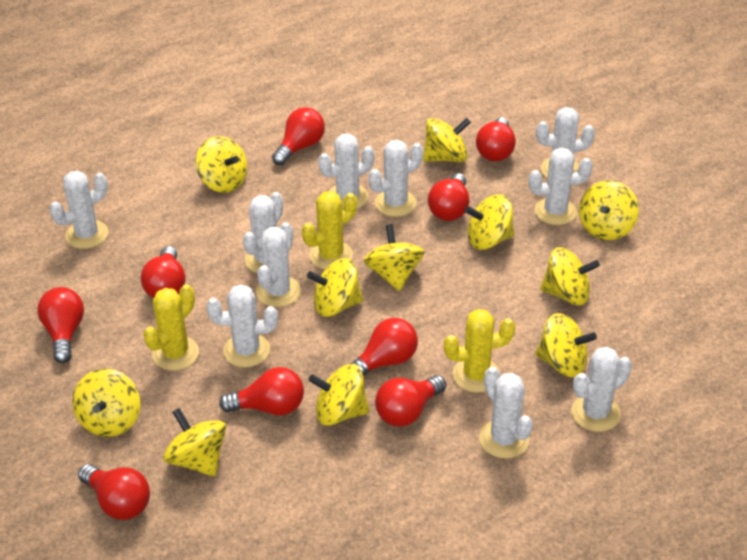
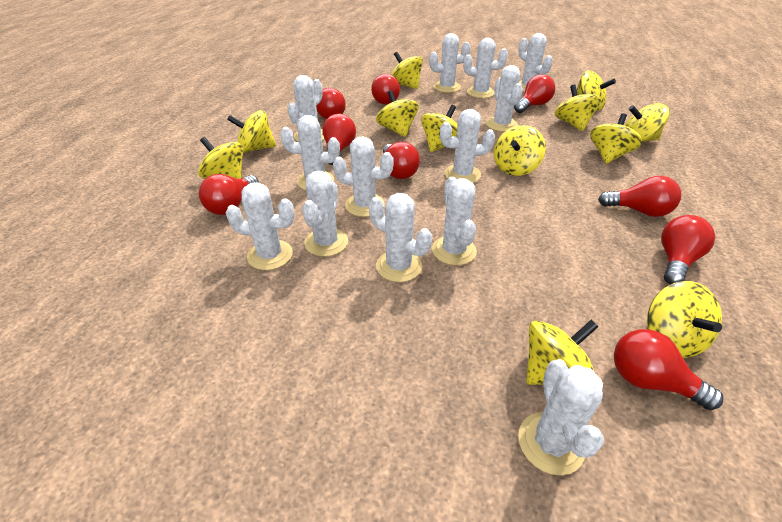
white cactus: [49,170,108,249] [206,285,278,367] [243,192,283,273] [256,222,301,307] [318,134,375,209] [369,140,423,217] [479,367,533,459] [529,148,593,225] [536,107,595,178] [571,347,632,432] = 10 -> [226,182,295,270] [280,115,340,190] [288,75,324,142] [302,171,348,257] [333,136,394,217] [369,193,432,282] [429,33,471,93] [432,177,477,266] [440,109,495,183] [463,38,508,98] [486,65,523,132] [518,33,553,92] [518,359,604,475] = 13
yellow cactus: [143,284,199,371] [302,191,357,270] [444,309,515,393] = 3 -> none = 0
yellow spinning top: [72,369,140,437] [163,408,226,477] [196,136,247,193] [307,258,363,317] [309,364,370,426] [363,224,425,291] [423,118,471,162] [465,194,514,250] [535,313,597,377] [540,247,600,305] [579,180,639,240] = 11 -> [198,137,243,179] [227,110,276,153] [376,90,419,137] [391,52,423,89] [421,105,458,152] [494,125,546,176] [526,320,599,385] [555,84,601,131] [577,70,616,111] [590,114,642,164] [625,103,669,142] [647,281,722,358] = 12

